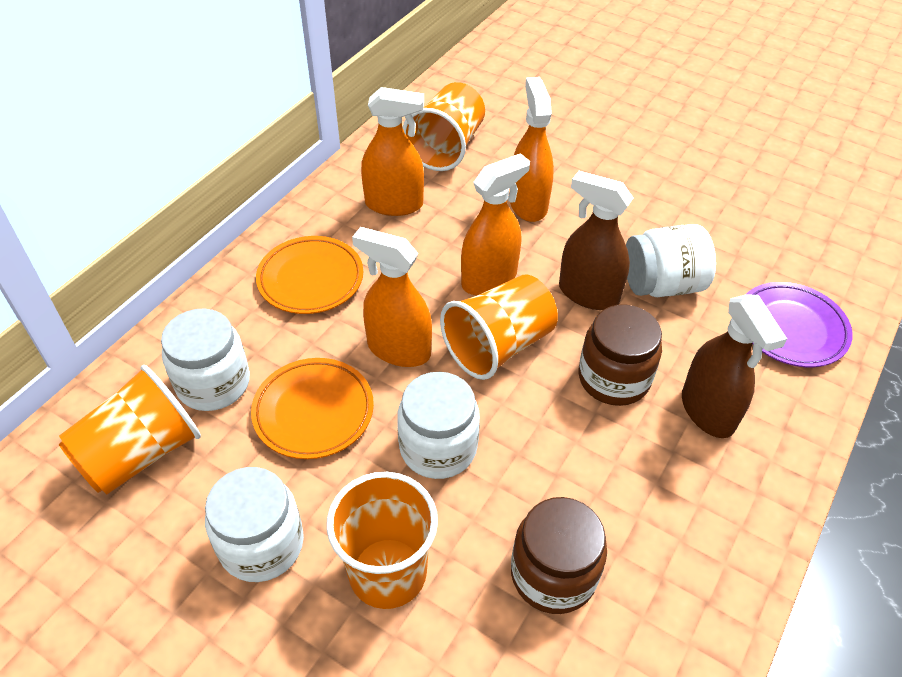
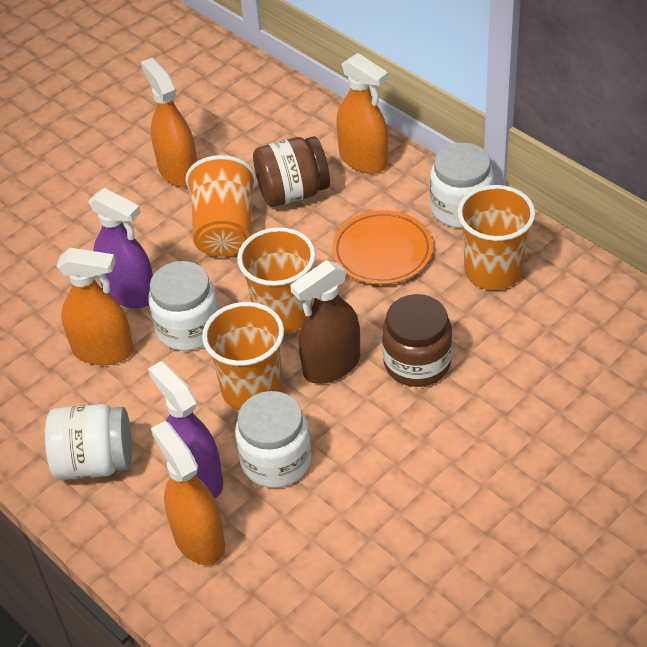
brown spray bottle: [559,171,633,310] [682,294,787,438] = 2 -> [290,260,360,384] = 1
orange plate: [251,358,374,459] [256,236,363,314] = 2 -> [332,210,433,285] = 1
purple plate: [746,282,853,367] = 1 -> none = 0
purple spray bottle: none = 0 -> [88,188,153,308] [148,361,223,498] = 2

